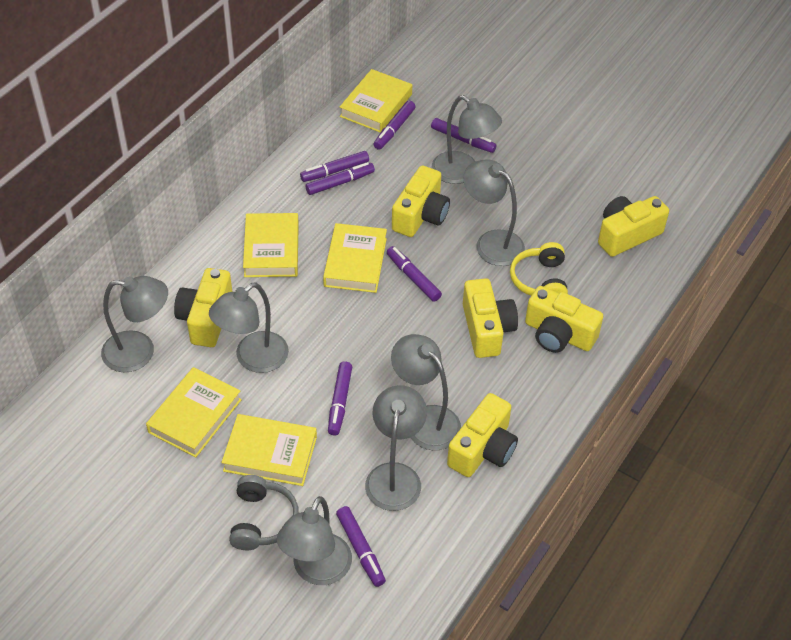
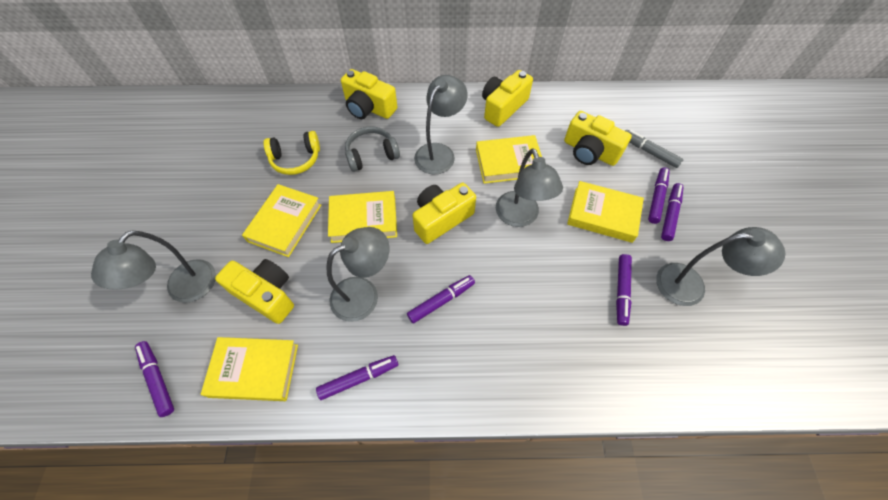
grey lamp: [101,276,168,372] [209,283,289,373] [277,496,352,585] [365,385,427,511] [391,334,461,450] [432,95,502,184] [463,159,525,266] = 7 -> [91,230,216,303] [326,227,389,322] [414,75,468,175] [496,148,563,227] [656,227,785,306] = 5
grey marker: none = 0 -> [625,130,684,168] = 1
purple marker: [300,151,369,182] [305,162,375,195] [328,362,352,436] [336,506,386,587] [373,101,416,150] [387,246,442,302] [431,118,497,153] = 7 -> [135,341,174,417] [316,355,398,400] [407,275,475,323] [616,254,632,326] [648,167,670,224] [661,183,683,241] = 6
yellow camera: [174,268,232,347] [392,165,450,237] [447,393,518,477] [463,278,518,358] [525,286,603,353] [598,196,669,257] = 6 -> [215,259,294,324] [341,69,397,119] [412,183,476,244] [482,70,533,127] [564,111,632,166] = 5

